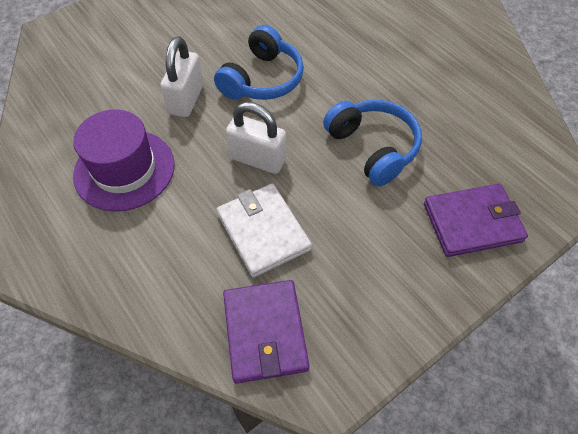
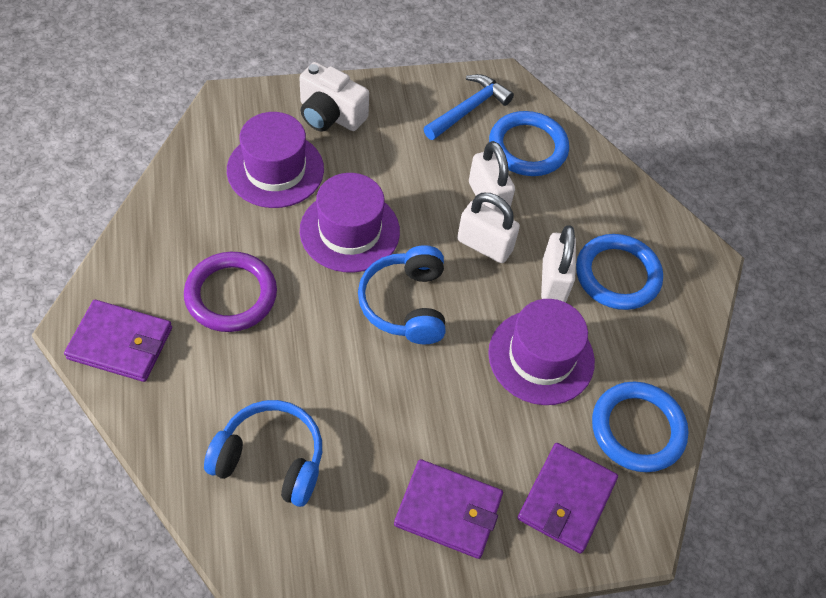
blue hammer: none = 0 -> [424,74,514,140] = 1
blue ring: none = 0 -> [489,111,569,176] [576,234,663,310] [592,382,689,472] = 3
purple hat: [73,109,175,212] = 1 -> [227,112,324,208] [300,173,400,273] [488,299,595,405] = 3
purple ring: none = 0 -> [184,252,277,332] = 1
purple wallet: [223,280,310,384] [424,184,528,257] = 2 -> [64,300,172,382] [394,459,503,559] [517,443,618,553] = 3
white camera: none = 0 -> [299,62,369,132] = 1
white padlock: [160,36,204,117] [226,102,286,174] = 2 -> [457,193,520,263] [469,141,515,214] [541,225,576,302] = 3
white wallet: [216,184,312,278] = 1 -> none = 0

